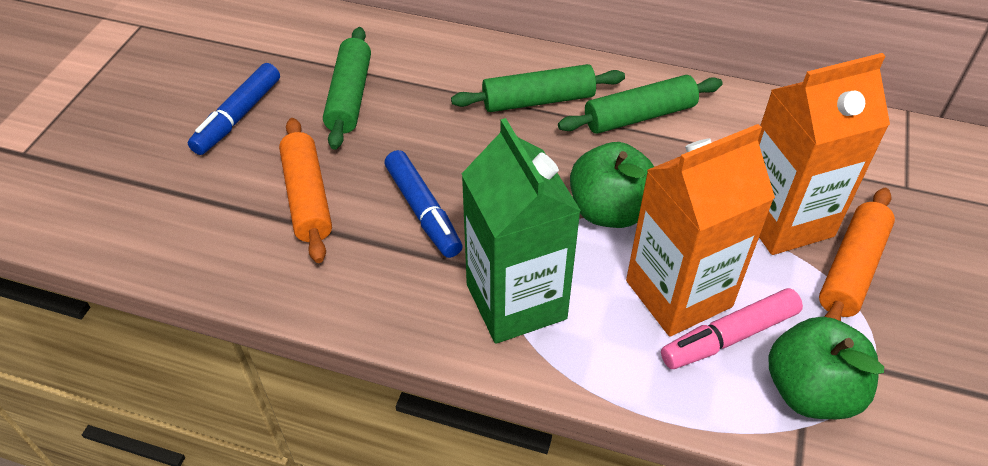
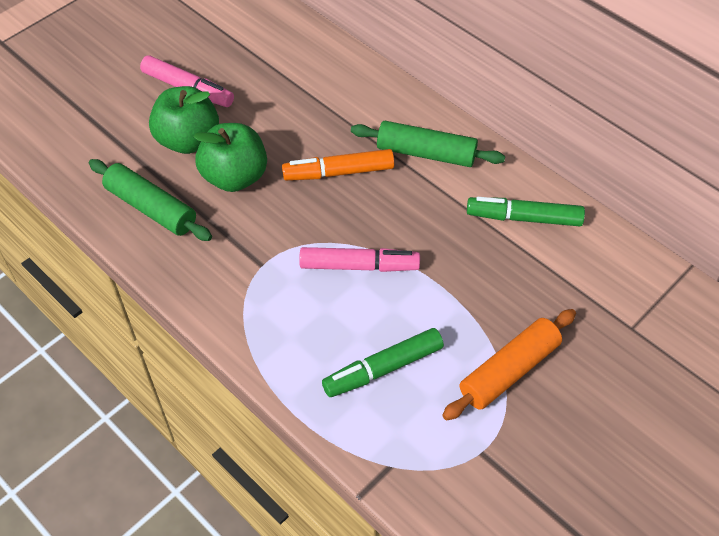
blue marker: [188,63,280,155] [385,150,463,258] = 2 -> none = 0
green carton: [462,118,581,344] = 1 -> none = 0
green marker: none = 0 -> [322,328,444,397] [467,197,585,226] = 2
green rolling pin: [323,27,371,150] [451,64,625,112] [558,75,723,134] = 3 -> [89,159,212,241] [351,121,505,167] = 2
orange carton: [626,124,775,337] [758,53,890,255] = 2 -> none = 0
orange marker: none = 0 -> [282,149,394,181] = 1
orange rolling pin: [279,118,332,263] [819,188,895,321] = 2 -> [442,309,576,421] = 1
pink marker: [661,288,803,369] = 1 -> [140,55,234,107] [299,247,420,272] = 2

